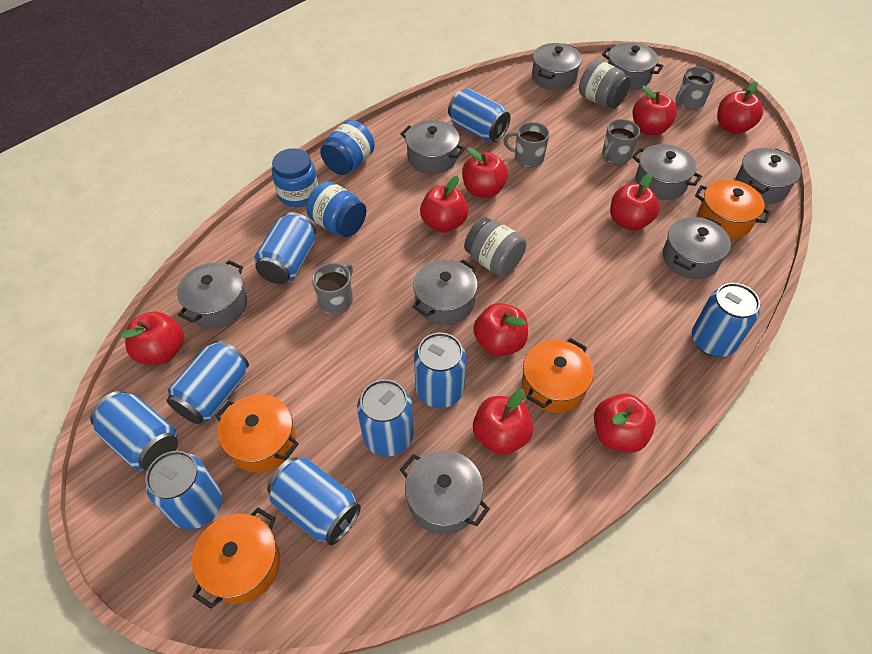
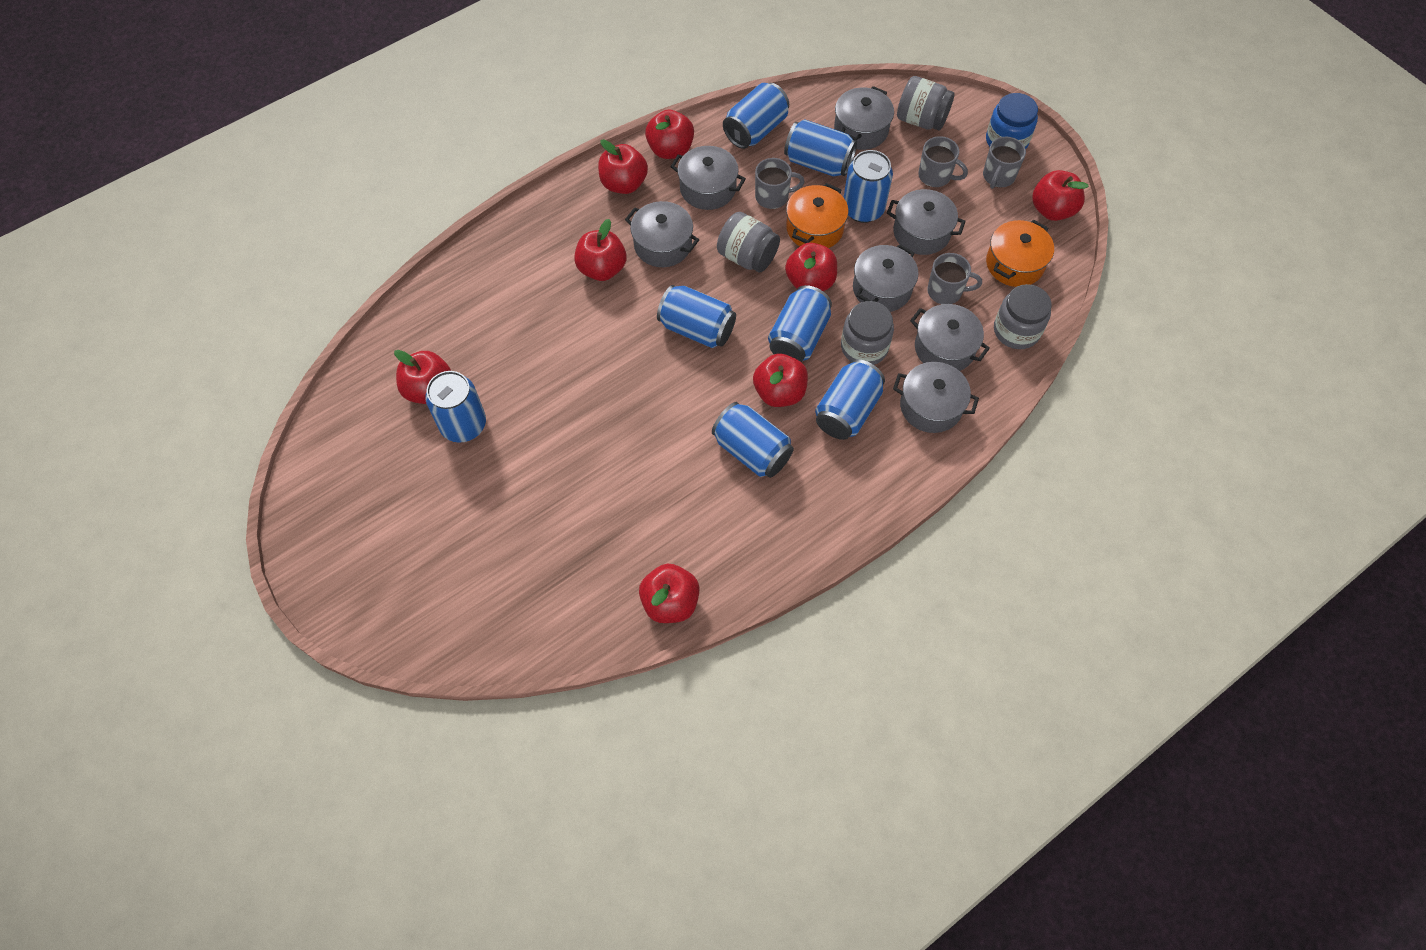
blue can: [90,391,178,471] [145,451,222,530] [166,340,249,424] [254,212,316,284] [267,457,361,545] [357,379,414,457] [414,333,466,408] [448,89,511,142] [692,283,760,357] = 9 -> [425,371,486,443] [657,285,736,348] [712,402,794,478] [723,83,789,149] [768,285,832,362] [784,119,857,177] [815,359,885,440] [844,150,893,223] = 8
blue jar: [272,148,318,207] [306,181,366,237] [320,120,375,175] = 3 -> [986,93,1038,149] = 1
grey jar: [464,217,526,277] [579,60,631,109] = 2 -> [717,212,780,272] [841,301,894,365] [897,76,955,130] [994,284,1051,349] = 4
grey pot: [177,260,247,329] [400,120,465,174] [400,450,490,534] [413,259,478,325] [532,43,582,91] [602,42,663,90] [632,144,702,200] [663,217,731,279] [735,148,801,204] = 9 -> [625,201,699,267] [670,146,746,210] [834,86,894,150] [853,244,918,312] [887,189,966,255] [893,362,979,433] [910,304,990,371] = 7
orange pot: [192,507,280,609] [215,394,299,473] [522,338,594,413] [695,180,771,239] = 4 -> [786,183,849,248] [986,220,1054,287] = 2
red apple: [121,311,184,365] [420,176,468,233] [462,147,508,198] [473,303,528,356] [473,389,533,455] [594,393,656,453] [610,173,660,231] [633,86,677,136] [717,81,763,134] = 9 -> [394,350,451,404] [574,219,626,281] [598,139,648,194] [639,564,700,623] [645,110,694,159] [753,354,808,407] [785,243,837,291] [1032,170,1089,221] = 8

